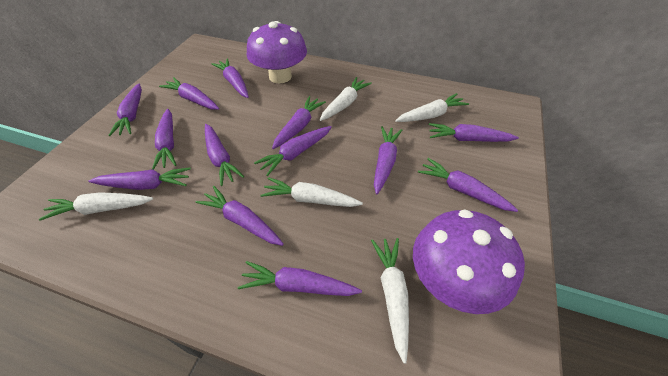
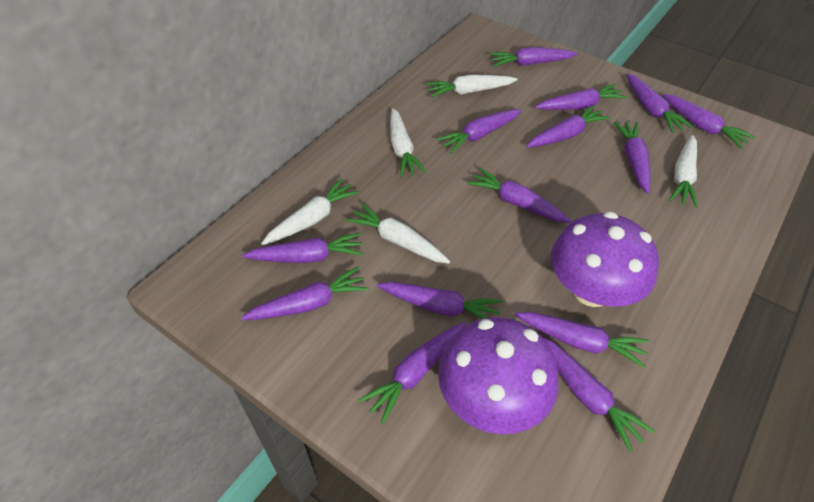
purple carrot: [88,167,191,190] [108,84,142,136] [152,109,176,170] [159,77,219,110] [196,186,284,246] [205,124,244,186] [212,58,249,98] [238,261,362,296] [254,126,332,176] [272,96,326,149] [374,126,402,194] [418,158,518,212] [429,123,519,142] = 13 -> [241,267,369,320] [242,233,363,263] [358,322,466,424] [377,282,503,319] [437,109,522,154] [467,168,572,223] [489,47,578,67] [514,312,649,368] [526,105,610,147] [535,84,627,110] [543,337,655,453] [614,122,650,194] [626,73,693,133] [662,94,755,149] = 14

